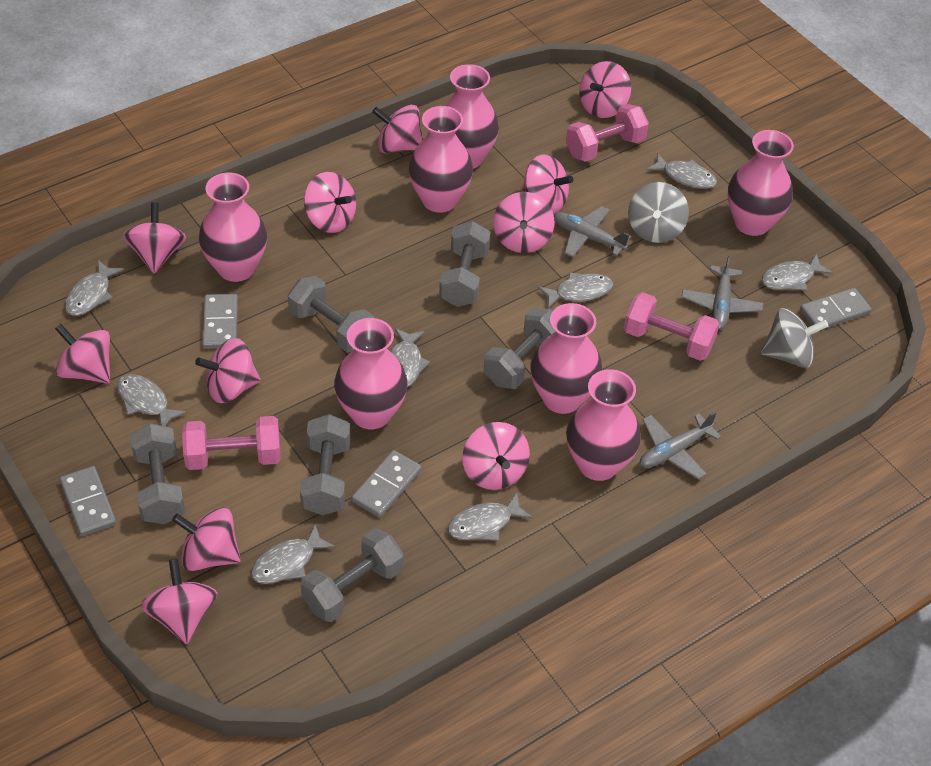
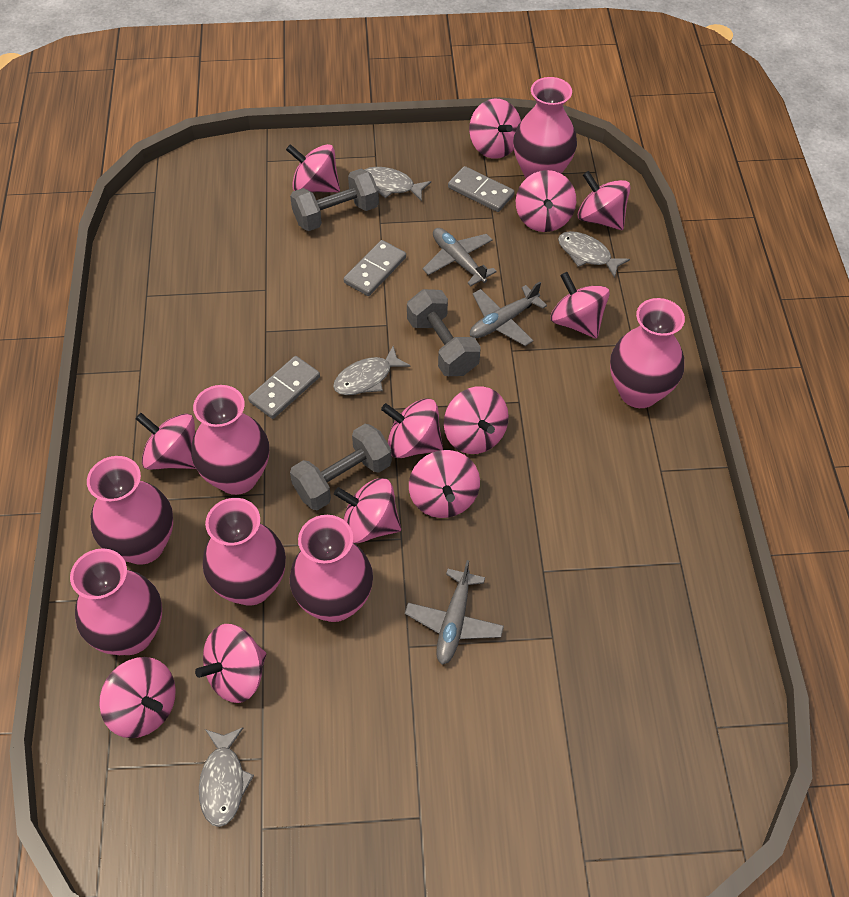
grey domino: [60,466,116,536] [202,294,238,349] [351,450,422,517] [800,288,872,329] = 4 -> [248,356,320,419] [344,240,406,296] [448,166,515,212] = 3
grey dumbbell: [130,423,185,524] [288,276,374,353] [300,414,350,515] [301,528,403,622] [439,221,491,307] [484,308,555,389] = 6 -> [290,169,379,231] [290,424,392,511] [407,289,481,376] = 3
grey fish: [65,260,124,316] [117,374,187,426] [251,524,335,584] [391,328,430,387] [448,493,532,541] [538,272,613,309] [647,153,717,189] [762,253,833,291] = 8 -> [199,728,254,827] [333,346,411,395] [364,167,431,201] [558,231,630,278] = 4
grey spinning top: [628,182,689,243] [761,308,828,368] = 2 -> none = 0
pink dumbbell: [182,416,281,470] [566,104,649,162] [624,292,719,361] = 3 -> none = 0
pink spinning top: [55,324,110,383] [122,202,186,274] [142,559,218,644] [172,508,241,571] [195,338,261,403] [304,172,356,233] [372,105,423,153] [462,422,530,490] [493,192,554,253] [522,154,573,214] [579,61,631,118] = 11 -> [99,657,176,738] [135,413,196,470] [195,624,266,703] [286,144,340,192] [334,478,401,543] [381,398,443,458] [409,450,480,518] [444,386,509,454] [469,99,521,159] [516,170,576,232] [551,272,610,338] [578,171,631,230] = 12

